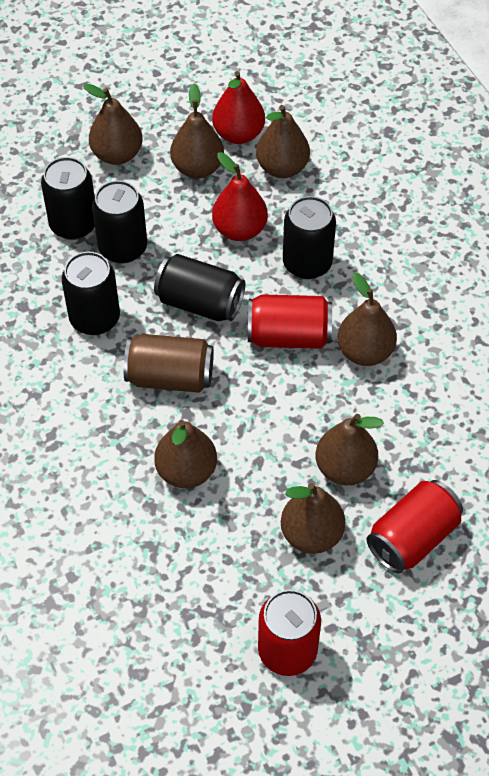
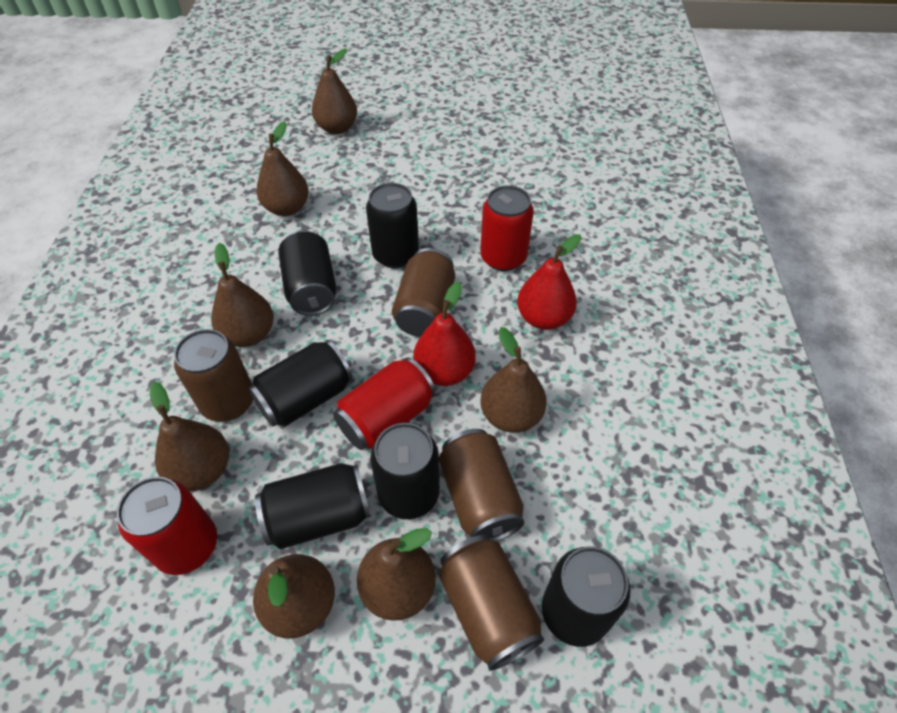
black can: [41,157,95,240] [62,252,120,335] [92,180,147,263] [154,254,245,321] [283,196,336,279] = 5 -> [248,340,353,427] [255,463,371,550] [278,231,337,316] [366,183,419,268] [370,423,440,519] [542,547,631,647] = 6
brown can: [124,334,214,393] = 1 -> [174,329,253,422] [392,248,455,337] [439,429,524,541] [439,535,544,671] = 4

